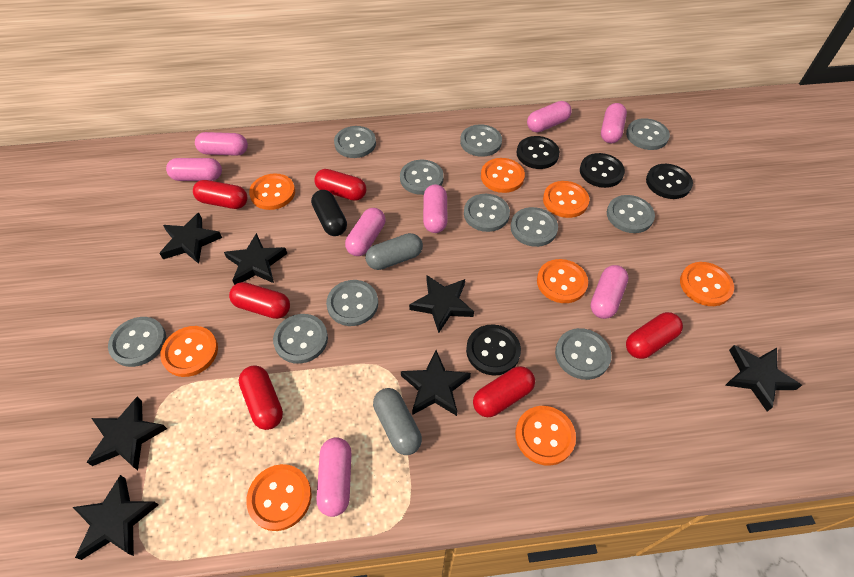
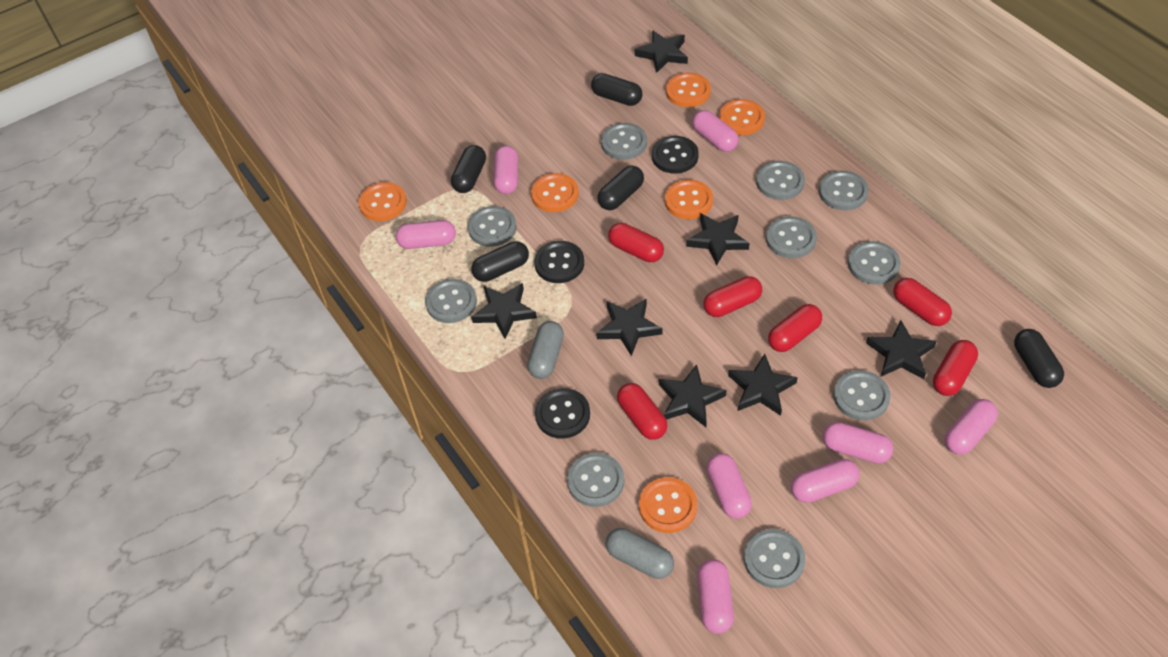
black button: [466,324,521,376] [517,136,560,169] [580,153,625,188] [646,164,693,199] = 4 -> [534,241,584,283] [535,388,590,439] [652,136,699,174] = 3
black capsule: [311,190,347,236] = 1 -> [451,145,486,193] [471,241,529,282] [591,73,642,106] [597,166,644,210] [1014,329,1064,388] = 5
grey button: [108,317,166,367] [273,314,328,364] [326,280,378,326] [334,126,376,158] [400,160,444,195] [460,124,502,157] [464,194,510,232] [511,207,558,247] [555,328,612,380] [607,195,655,233] [626,118,670,150] = 11 -> [425,279,477,323] [468,206,517,247] [567,453,625,507] [601,123,647,160] [744,529,805,588] [756,161,805,200] [766,216,817,258] [819,171,869,210] [833,370,891,420] [848,241,901,285] = 10
orange button: [160,326,218,377] [246,464,312,531] [249,174,295,210] [481,158,525,193] [515,406,576,466] [537,259,588,303] [543,181,590,218] [680,262,734,306] = 8 -> [358,182,407,221] [531,173,579,212] [639,477,697,533] [665,179,713,219] [666,73,711,107] [719,99,765,135] = 6

